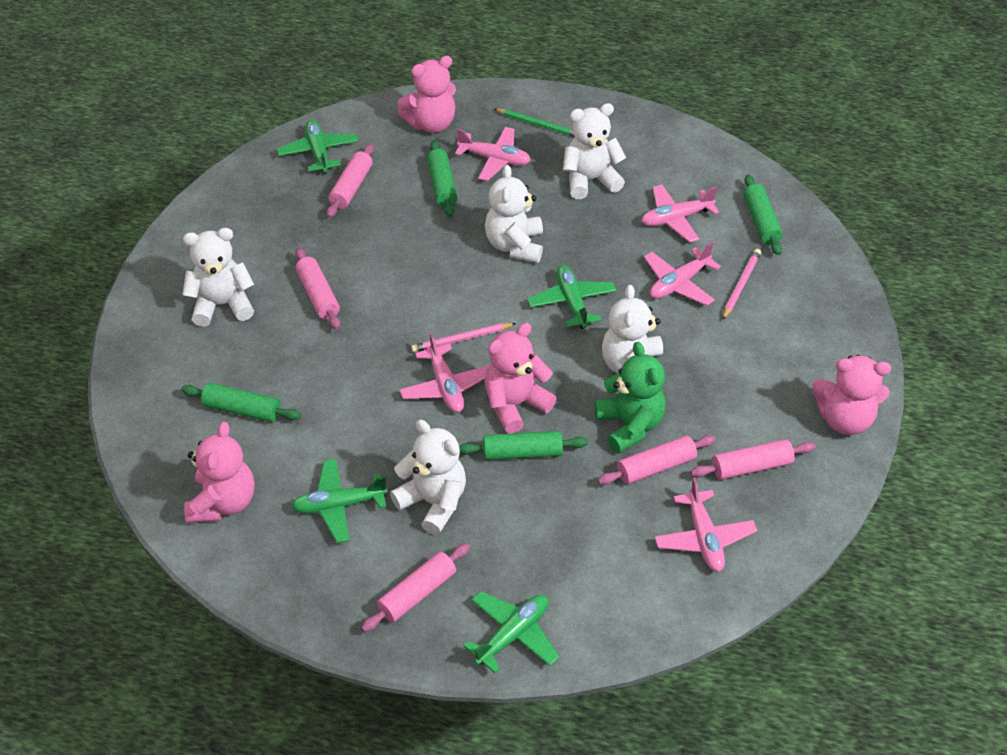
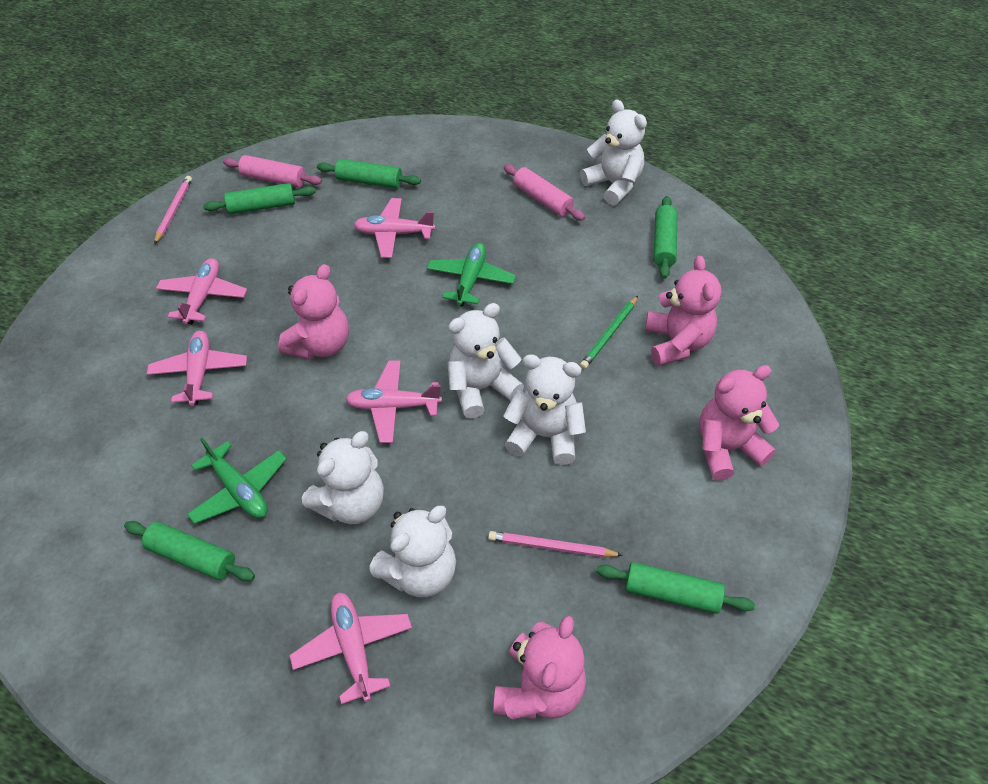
green plane: [277,120,358,174] [291,459,388,543] [464,591,559,673] [528,265,616,329] = 4 -> [187,438,287,524] [427,243,516,306] = 2
green rolling pin: [181,383,301,422] [427,140,457,217] [459,431,588,460] [744,175,783,255] = 4 -> [124,521,255,581] [203,183,316,214] [317,159,421,189] [596,562,755,614] [654,196,677,279] = 5
green teddy bear: [594,342,666,454] = 1 -> none = 0
pink rolling pin: [295,248,341,330] [327,144,374,218] [361,543,470,632] [597,435,716,485] [690,439,815,480] = 5 -> [223,155,322,187] [503,164,585,221] = 2

